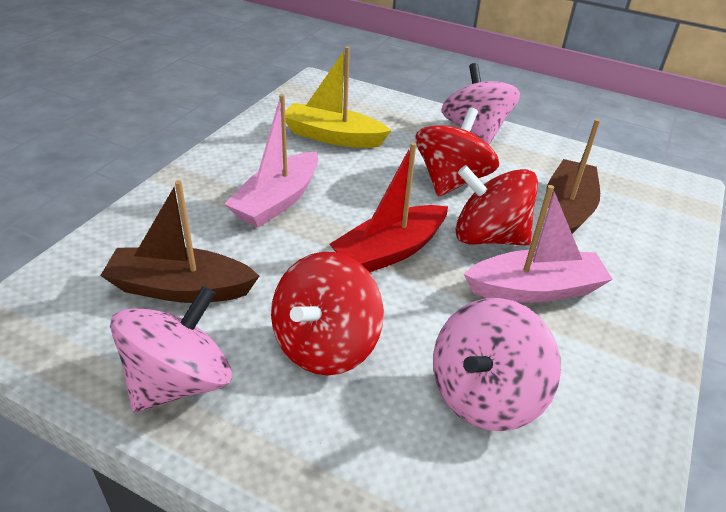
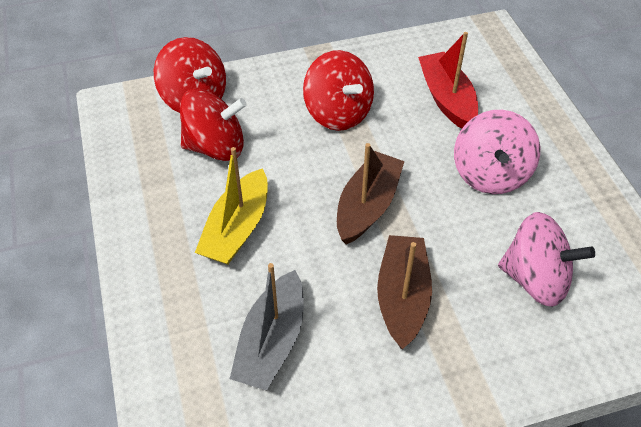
grey boat: none = 0 -> [230,263,304,390] = 1
pink boat: [225,94,318,228] [464,185,613,303] = 2 -> none = 0
pink spinning top: [110,286,232,412] [433,298,561,431] [441,63,520,145] = 3 -> [454,110,540,194] [498,212,595,307] = 2

